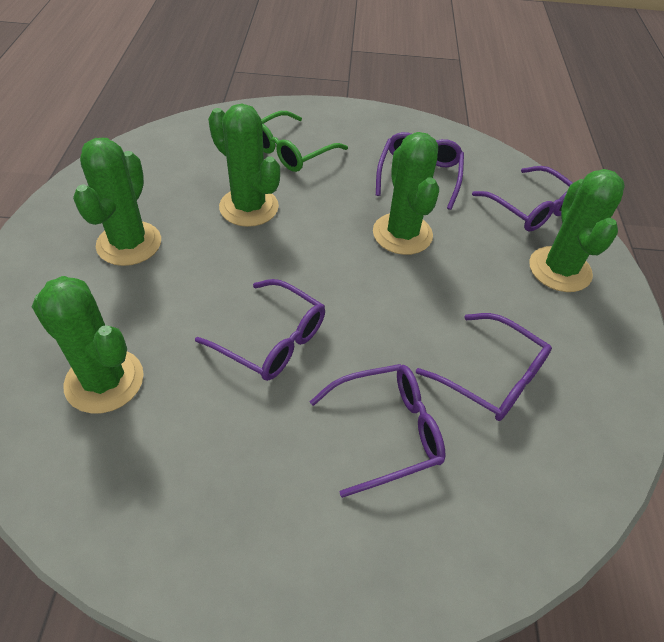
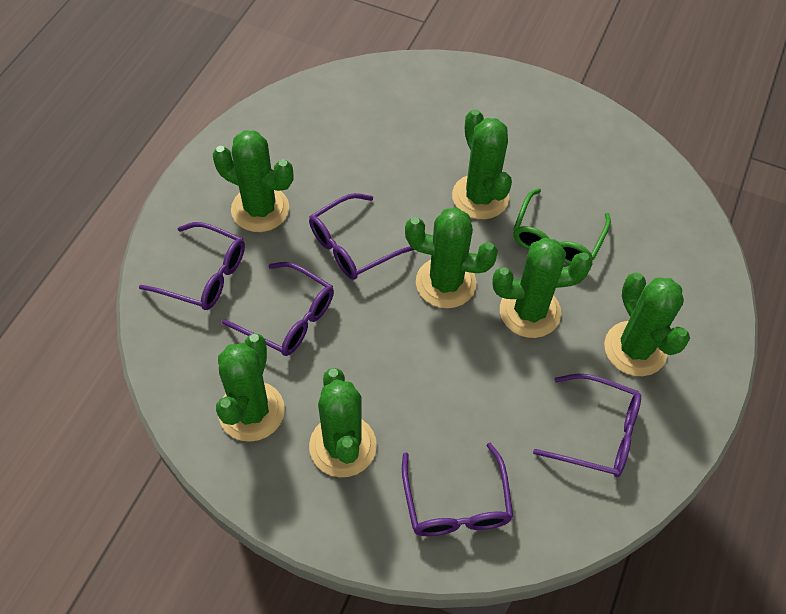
green cactus: [32,276,144,414] [73,138,161,266] [208,104,280,227] [373,132,439,255] [529,169,625,292] = 5 -> [213,130,293,232] [216,334,285,442] [309,368,377,477] [405,208,498,308] [452,109,512,219] [492,238,593,338] [604,273,690,376] = 7

